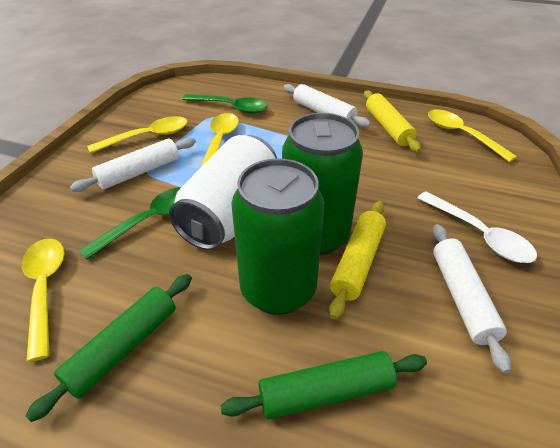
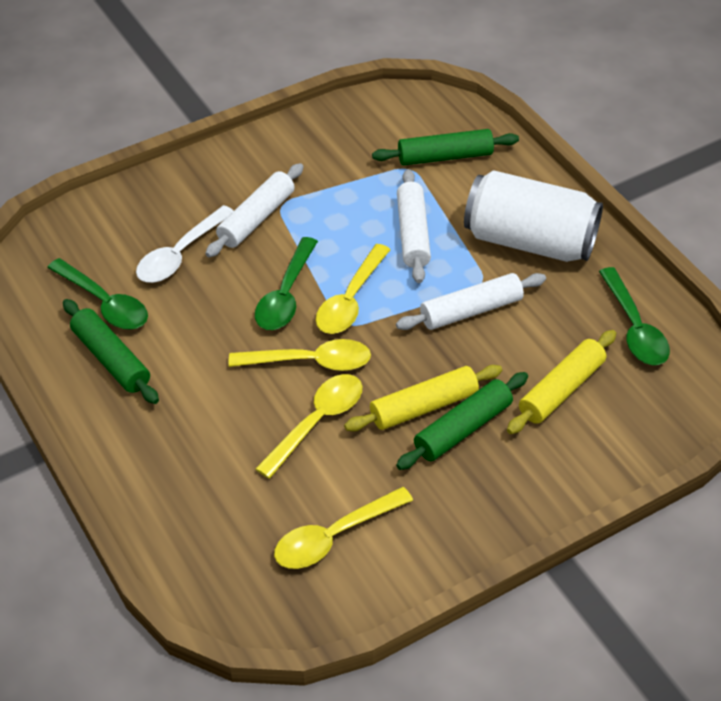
green can: [231,158,324,315] [282,113,363,256] = 2 -> none = 0
green rolling pin: [26,274,192,422] [220,351,427,420] = 2 -> [63,299,159,404] [372,129,519,166] [396,372,528,470] = 3
green spoon: [79,187,181,260] [182,94,267,114] = 2 -> [47,258,148,329] [255,237,318,330] [599,267,670,365] = 3

